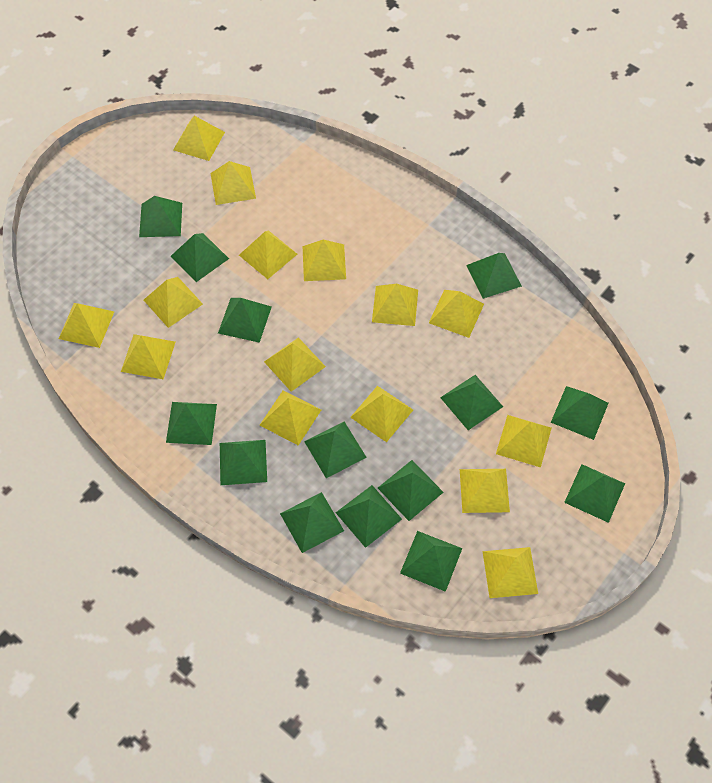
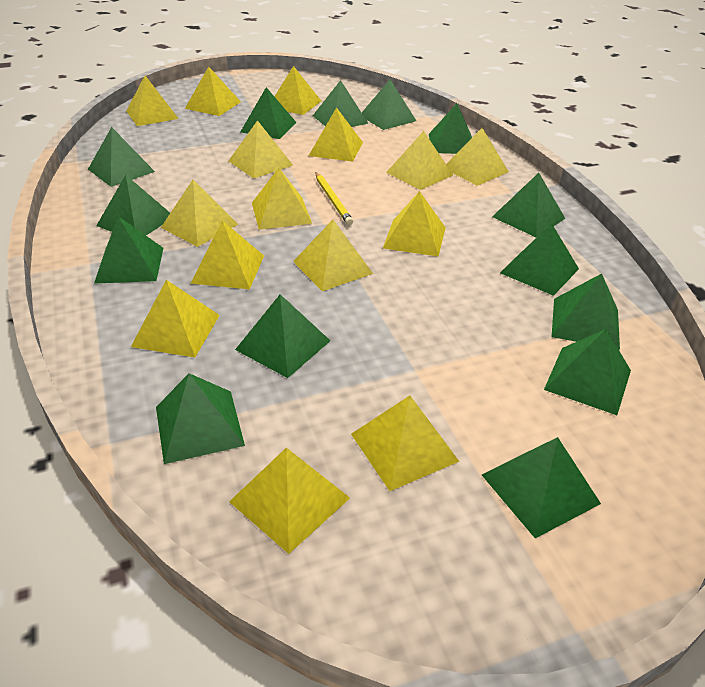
yellow pencil: none = 0 -> [316,172,353,225] = 1

